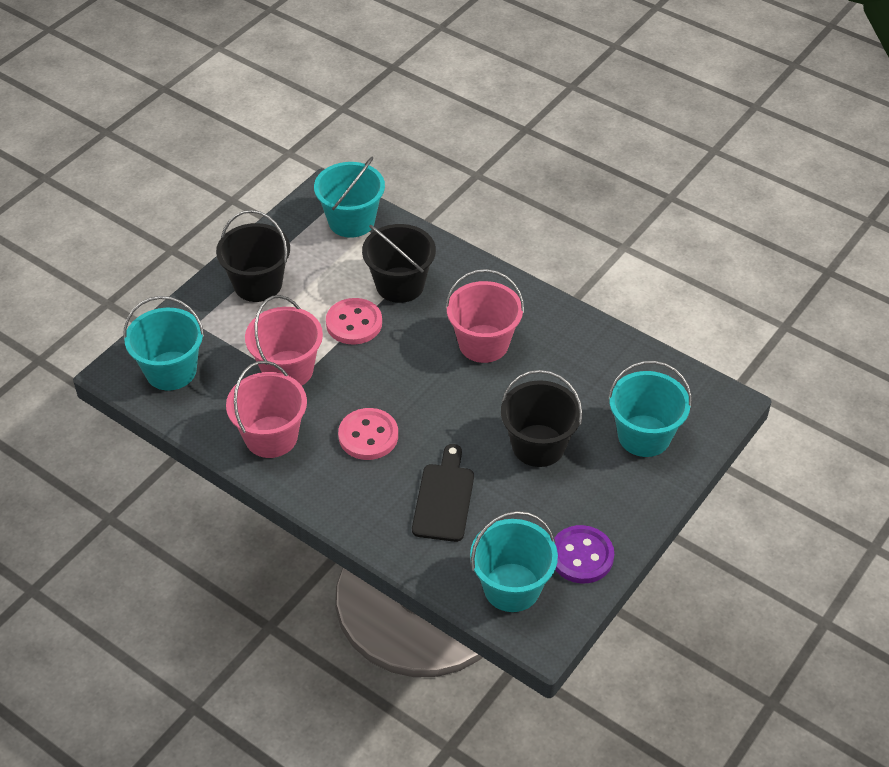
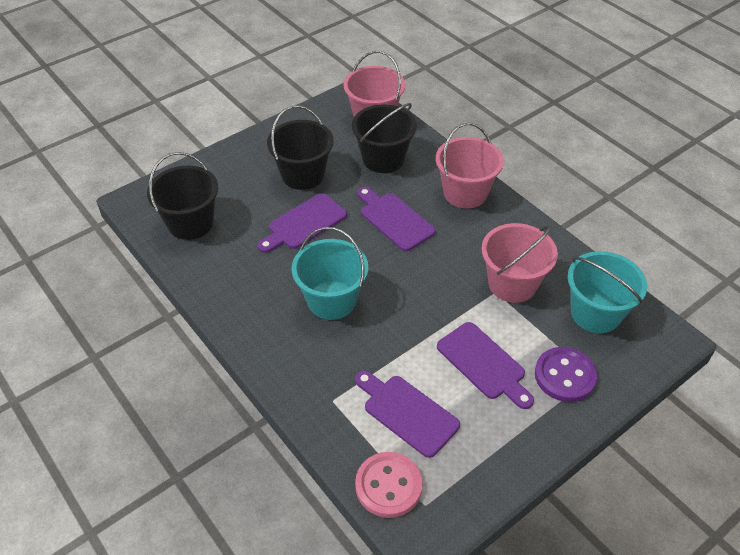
black cutting board: [412,444,474,542] = 1 -> none = 0
pink button: [326,298,382,345] [338,408,398,460] = 2 -> [355,452,423,518] = 1
purple cutting board: none = 0 -> [258,193,347,253] [355,371,460,458] [357,187,436,251] [437,322,534,409] = 4
turquoise bucket: [123,296,204,391] [314,157,385,238] [470,511,558,612] [608,361,692,457] = 4 -> [292,227,368,320] [568,251,647,333] = 2

